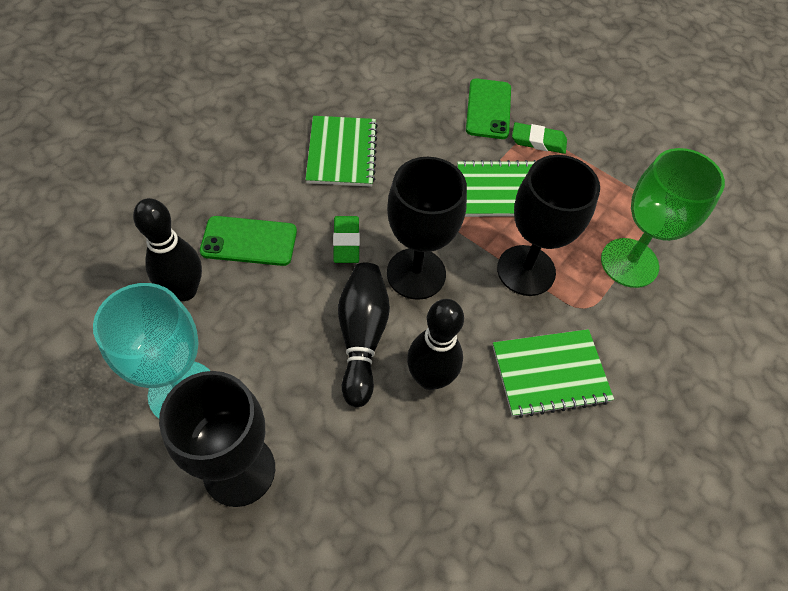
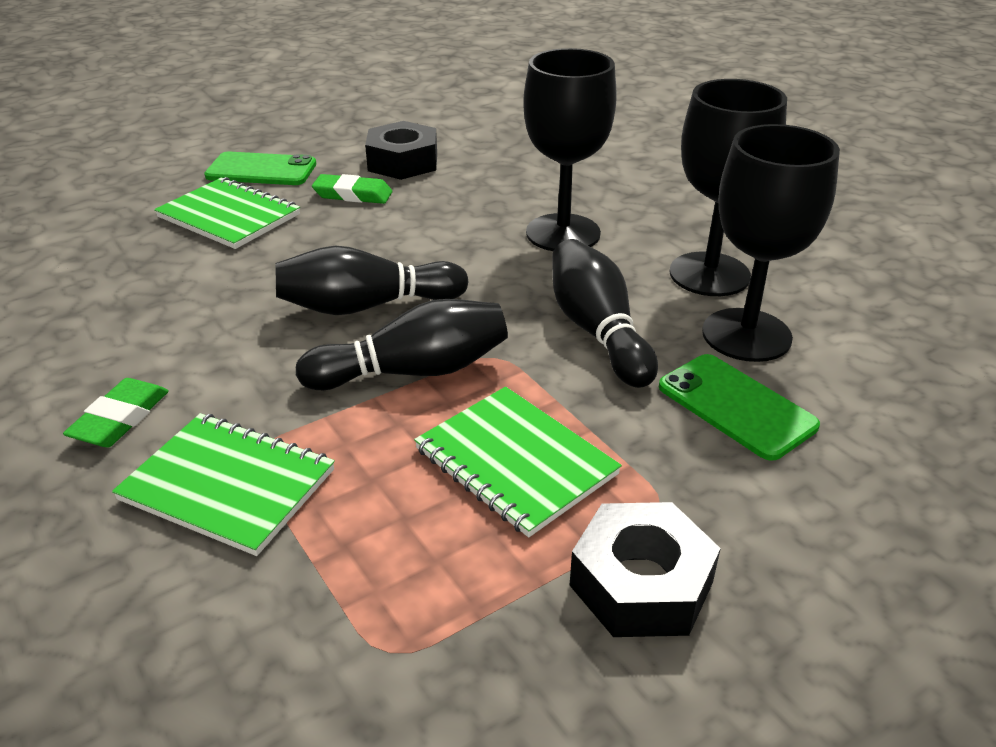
black nut: none = 0 -> [365,121,437,180] [569,502,721,637] = 2
green goblet: [601,148,725,288] = 1 -> none = 0
turquoise goblet: [93,283,210,419] = 1 -> none = 0

